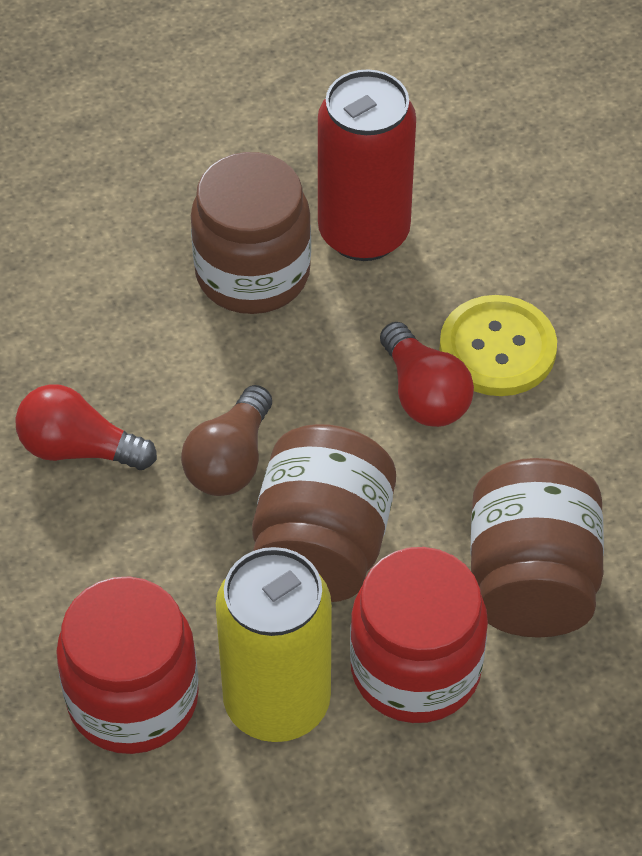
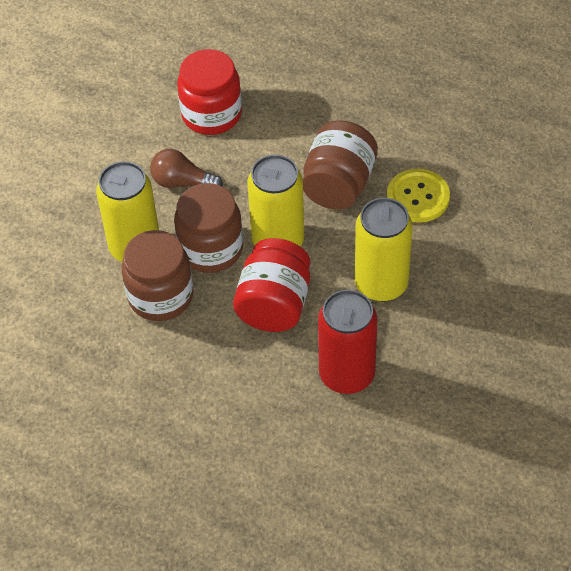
red light bulb: [15,384,157,470] [380,322,474,427] = 2 -> none = 0
yellow can: [216,547,332,742] = 1 -> [96,161,159,262] [247,155,304,247] [355,198,413,302] = 3

